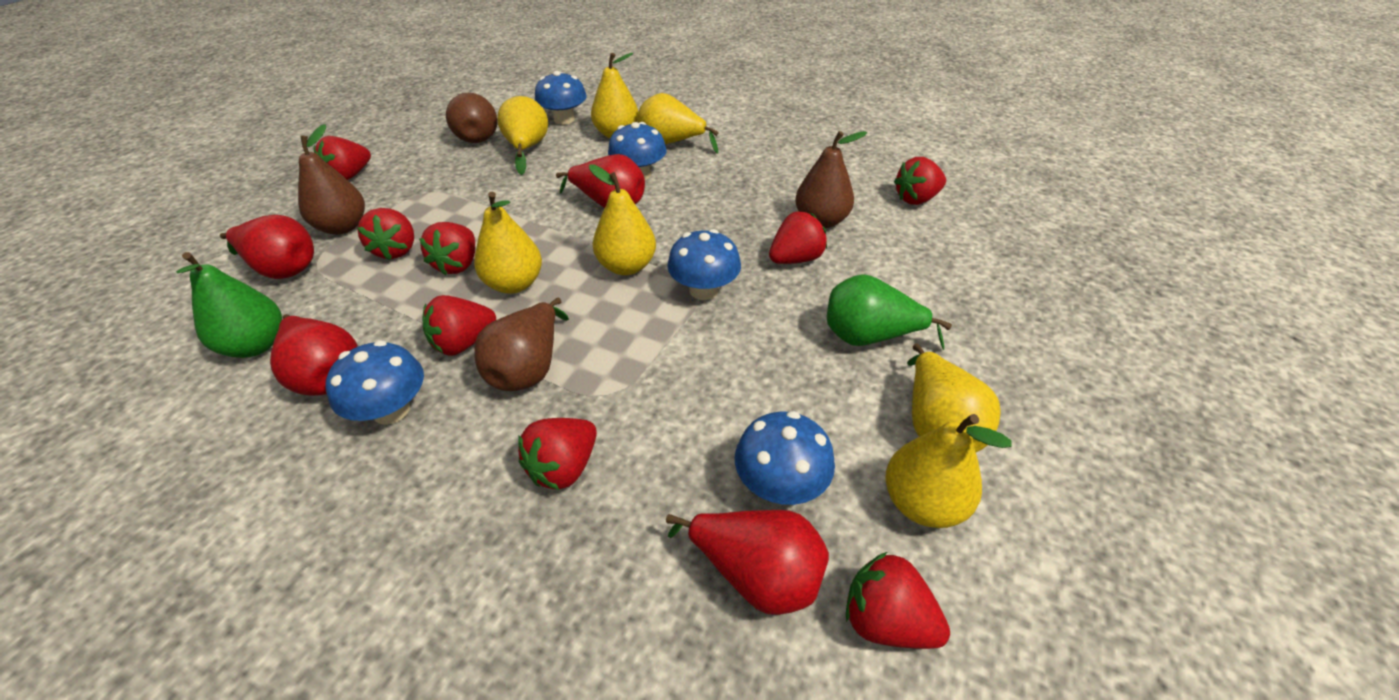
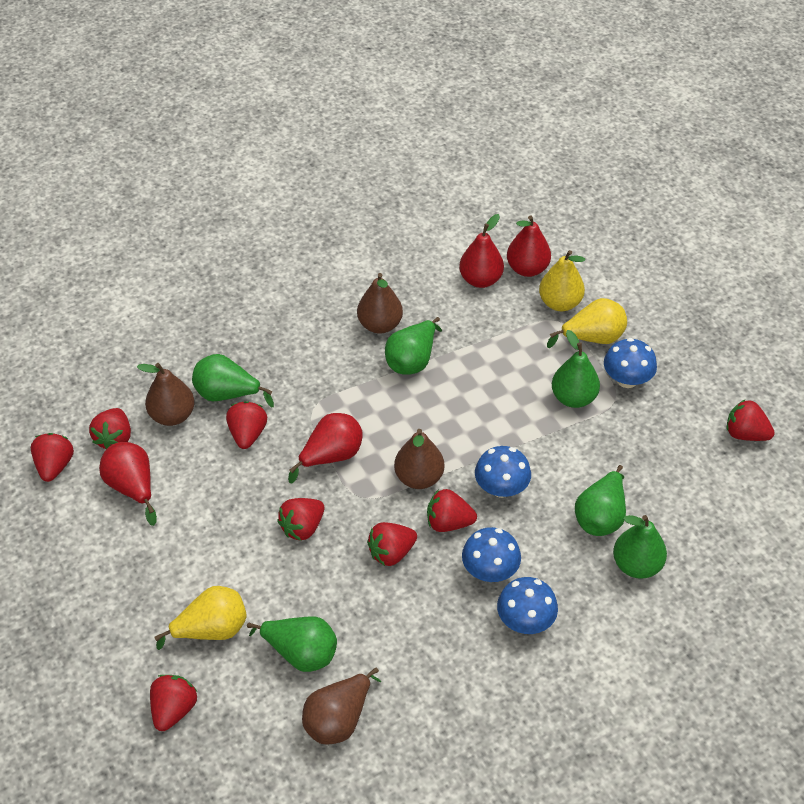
blue mushroom: [325,340,424,425] [535,71,587,125] [608,122,667,180] [667,229,741,300] [735,411,835,505] = 5 -> [462,527,521,582] [475,446,531,498] [497,577,558,634] [604,338,657,388] = 4
green pear: [176,252,282,358] [827,274,952,350] = 2 -> [192,354,274,408] [247,616,337,672] [385,317,442,375] [552,330,600,408] [575,465,626,536] [613,515,667,579] = 6
yellow pear: [474,192,542,294] [497,96,548,175] [589,165,656,275] [591,53,639,138] [638,93,719,154] [885,414,1012,528] [907,344,1001,452] = 7 -> [154,586,247,650] [539,250,585,311] [547,298,627,348] = 3

